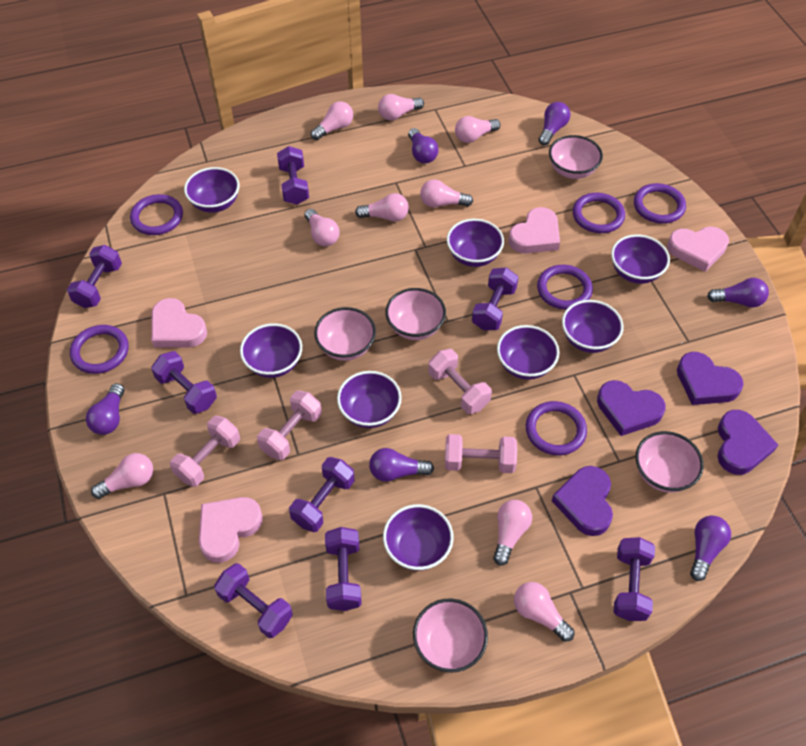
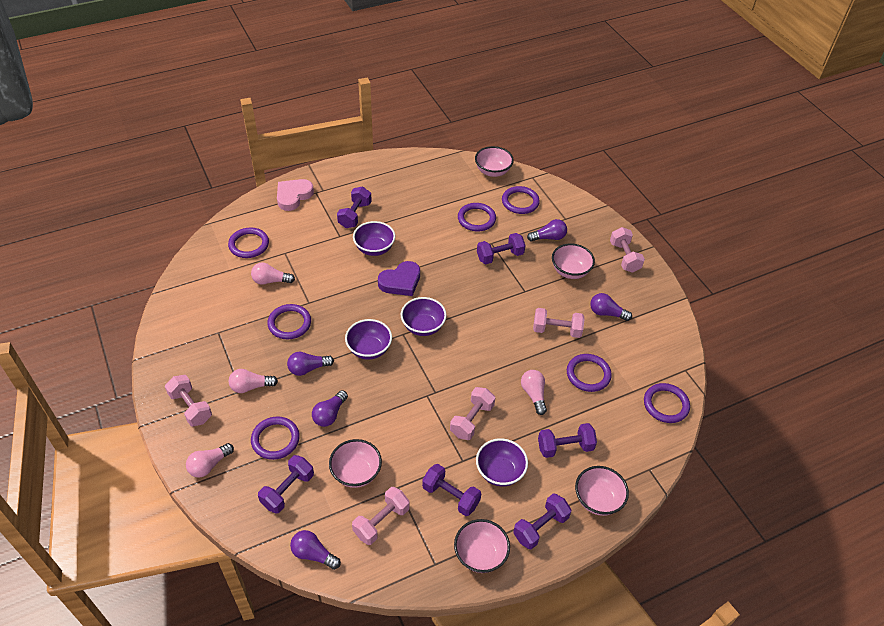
pink dumbbell: [170,416,240,487] [257,391,322,460] [429,349,492,414] [445,434,517,473] = 4 -> [165,375,212,426] [352,487,409,545] [450,387,495,440] [533,308,585,338] [610,227,645,273] = 5
pink heart: [151,298,207,348] [199,497,263,563] [509,207,560,253] [667,226,729,272] = 4 -> [277,179,314,211] = 1
pink light bulb: [91,453,153,499] [305,209,340,246] [311,101,353,140] [355,193,409,222] [378,94,424,120] [420,180,473,207] [455,116,501,143] [493,500,532,566] [514,582,574,642] = 9 -> [186,443,234,478] [229,369,278,393] [251,262,295,285] [521,370,547,415] = 4
purple bowl: [184,167,240,213] [240,323,302,378] [337,371,402,428] [383,504,454,571] [447,219,504,267] [497,325,559,380] [562,300,623,353] [611,234,670,284] = 8 -> [345,319,392,360] [353,221,395,256] [401,297,447,336] [476,438,528,486] = 4
purple dumbbell: [67,245,122,308] [151,351,217,414] [214,563,293,638] [277,146,309,205] [289,457,355,532] [325,527,362,611] [472,267,519,331] [613,537,655,621] = 8 -> [258,455,314,514] [337,187,372,228] [422,464,481,516] [477,233,526,264] [513,493,571,550] [538,423,597,458] = 6
purple heart: [552,466,613,536] [597,380,666,436] [677,352,744,405] [717,410,778,475] = 4 -> [378,261,420,296] = 1
purple light bulb: [86,383,125,435] [369,448,434,482] [408,128,438,163] [539,102,570,146] [690,516,731,581] [707,278,769,308] = 6 -> [287,352,334,376] [290,530,341,570] [312,390,348,427] [527,219,567,242] [590,293,632,321] = 5
purple ring: [70,325,129,374] [130,194,183,235] [526,401,587,455] [537,265,593,310] [573,193,625,233] [634,183,686,224] = 6 -> [228,228,269,258] [251,417,300,460] [267,304,311,339] [458,203,496,231] [502,186,540,214] [567,354,612,392] [644,383,690,423] = 7

